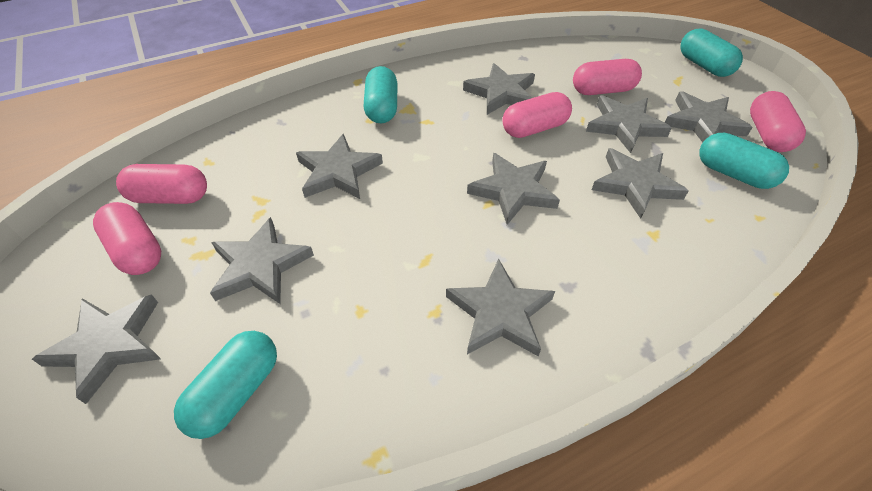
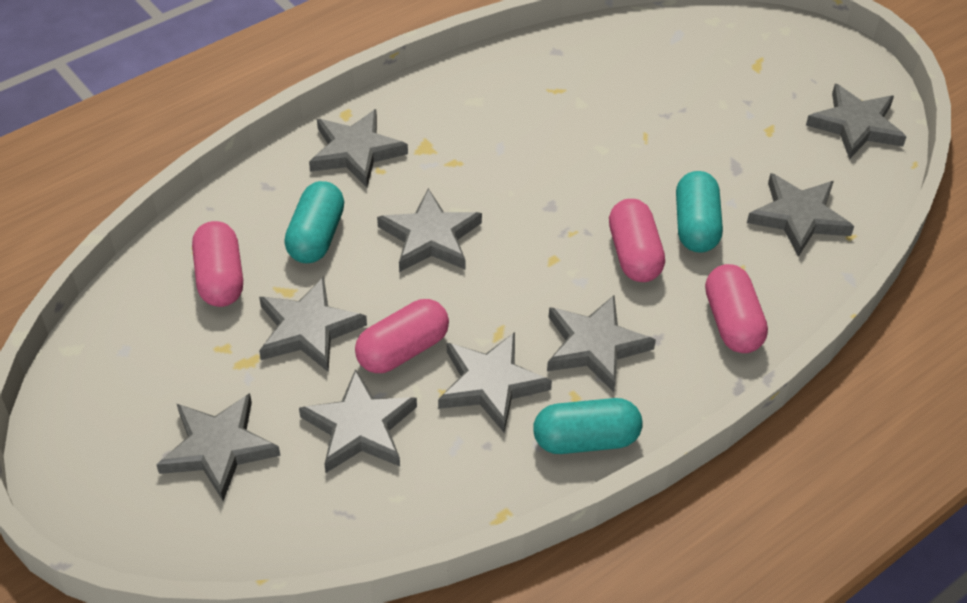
pink capsule: [93,202,161,275] [116,164,207,204] [503,92,572,138] [573,59,642,95] [750,91,806,152] = 5 -> [192,221,243,307] [355,299,449,373] [609,199,665,282] [705,264,768,353] = 4
turquoise capsule: [174,331,277,439] [364,66,397,123] [681,28,743,77] [699,133,789,189] = 4 -> [284,181,344,263] [533,398,643,454] [676,171,723,253] = 3

